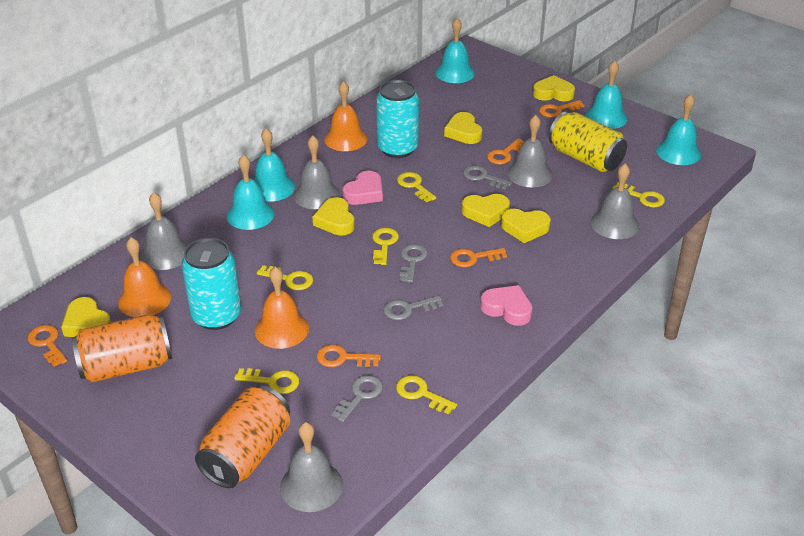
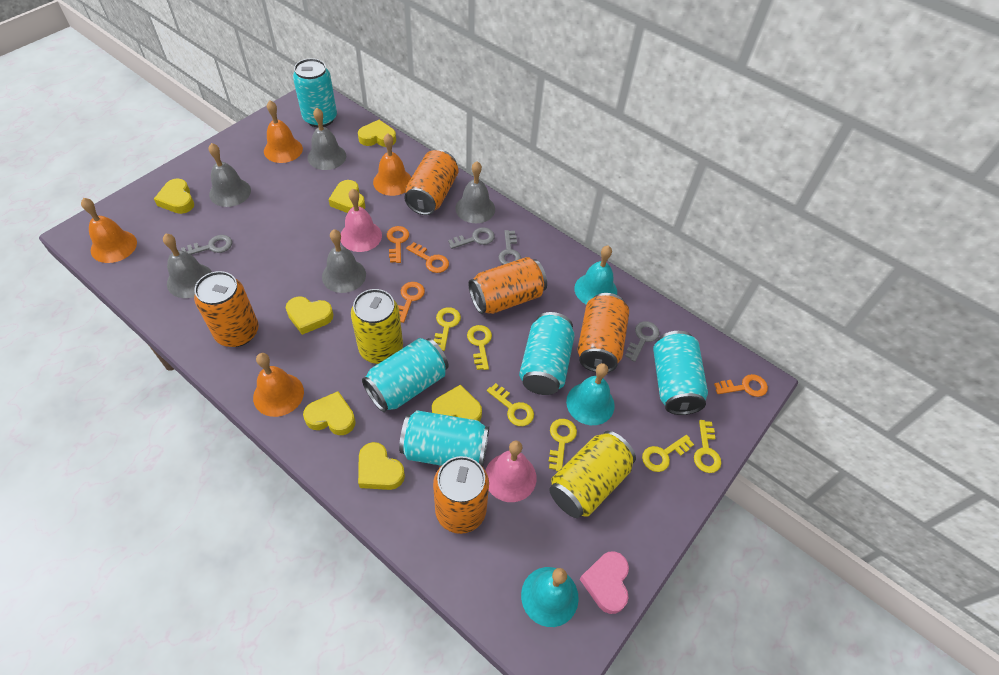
orange bell: [118,237,171,317] [255,267,309,349] [324,81,367,151] = 3 -> [81,198,137,263] [253,353,304,417] [264,101,303,163] [373,133,411,196] = 4
orange can: [72,314,172,382] [195,386,290,488] = 2 -> [194,271,259,347] [404,150,458,215] [433,456,489,534] [469,257,547,314] [577,293,629,372] = 5
orange key: [28,325,67,367] [317,345,381,367] [450,248,507,267] [487,138,525,164] [539,100,584,118] = 5 -> [387,226,409,263] [398,282,425,323] [406,242,449,273] [714,374,768,397] = 4
pink bell: none = 0 -> [341,189,382,252] [486,440,537,502] = 2
pink heart: [343,171,383,205] [480,285,532,326] = 2 -> [580,551,629,614] = 1
turquoise bell: [227,155,274,230] [254,128,295,202] [435,18,475,83] [585,61,628,129] [656,94,701,165] = 5 -> [521,567,579,627] [566,363,615,425] [574,246,617,305] = 3
turquoise can: [181,238,241,330] [376,80,419,158] = 2 -> [293,58,337,127] [362,338,449,412] [399,410,489,467] [519,312,575,395] [653,331,708,415] = 5
yellow can: [549,112,627,172] = 1 -> [351,289,403,364] [549,431,636,518] = 2
yellow heart: [61,297,111,337] [313,197,355,236] [444,112,482,144] [462,194,510,227] [501,209,551,243] [533,75,575,101] = 6 -> [154,179,194,214] [286,297,334,335] [303,391,356,435] [328,180,365,213] [358,120,396,147] [358,442,405,490] [432,384,482,422] = 7

